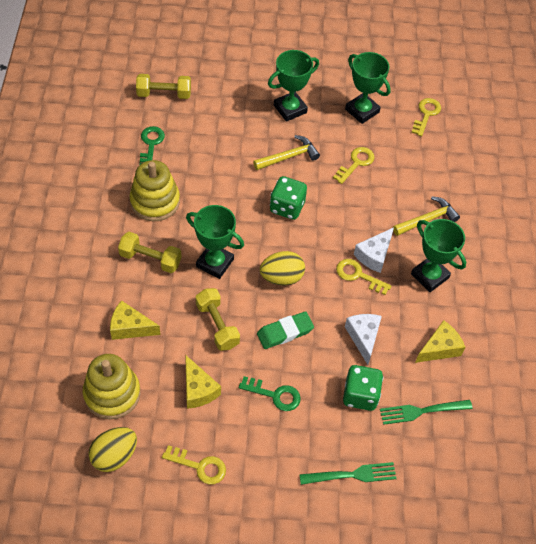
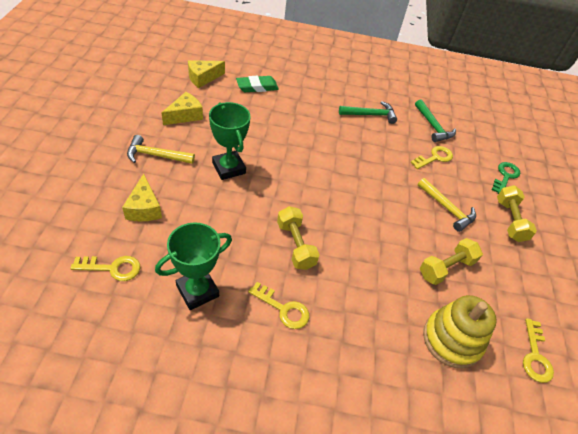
green dice: [270,176,307,220] [343,365,383,411] = 2 -> none = 0
green fork: [299,462,397,485] [380,400,472,425] = 2 -> none = 0
green hammer: none = 0 -> [339,101,397,124] [415,100,456,142] = 2
green key: [140,126,165,164] [239,376,301,411] = 2 -> [492,162,520,194] = 1
green trophy: [186,205,244,279] [268,50,319,122] [345,52,391,124] [411,219,466,292] = 4 -> [155,222,232,310] [209,102,250,180] = 2
white cheese: [345,314,382,365] [354,227,394,273] = 2 -> none = 0
yellow egg: [88,427,137,472] [260,251,305,286] = 2 -> none = 0
yellow stacking toy: [83,354,140,419] [130,160,180,221] = 2 -> [423,295,497,369] = 1

